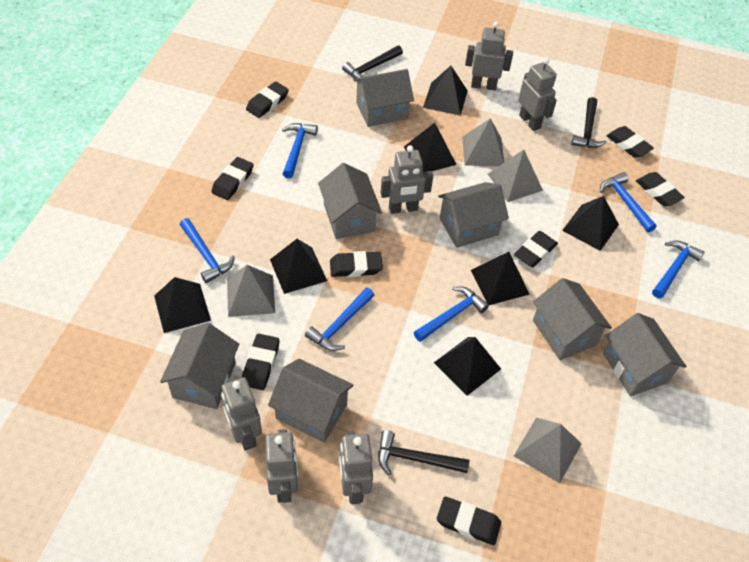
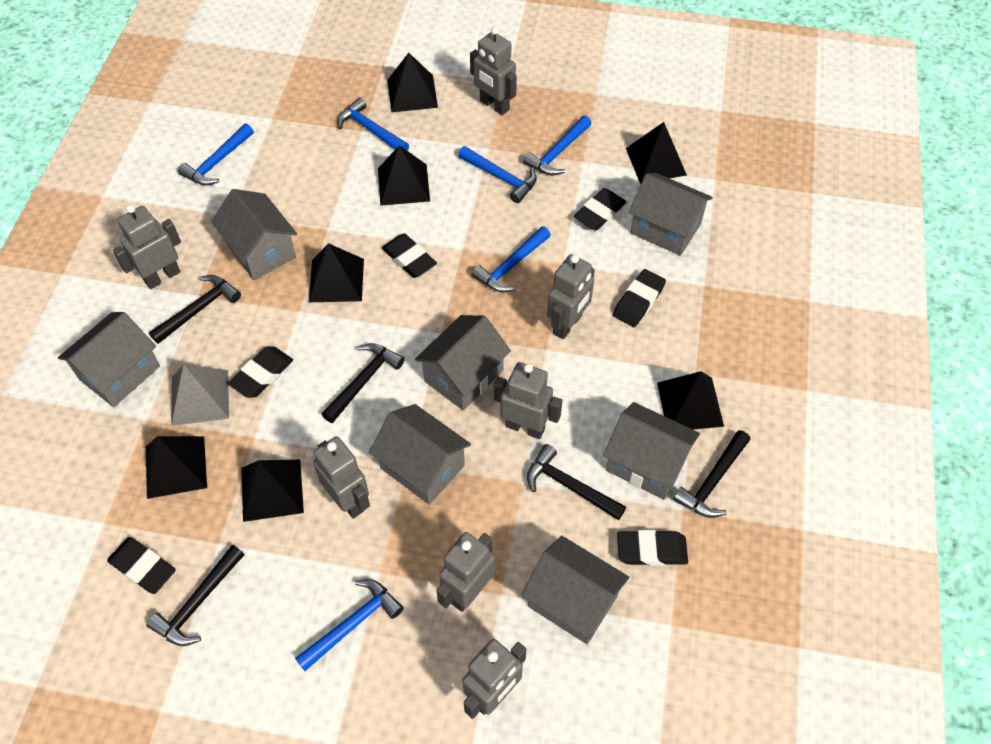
black eraser: [211,157,254,200] [242,334,279,390] [246,81,289,118] [330,251,383,277] [437,496,501,545] [514,231,558,267] [606,126,654,158] [636,172,685,206] = 8 -> [107,537,176,594] [228,346,293,398] [382,233,437,278] [574,188,626,230] [613,269,666,327] [617,530,688,566] = 6
black hammer: [342,45,403,81] [378,430,469,476] [571,97,607,148] = 3 -> [146,545,244,646] [149,275,241,344] [322,343,405,423] [527,444,626,520] [673,430,750,518] = 5
grey pyramid: [227,265,275,317] [462,118,504,167] [488,150,543,202] [514,417,582,484] = 4 -> [171,364,229,426] = 1
grey robot: [221,377,262,451] [265,429,298,503] [339,431,373,504] [381,145,433,214] [465,22,513,90] [518,58,557,131] = 6 -> [113,204,181,289] [313,436,370,519] [436,532,495,612] [463,639,527,719] [470,27,517,115] [494,362,562,439] [547,254,595,339] = 7

